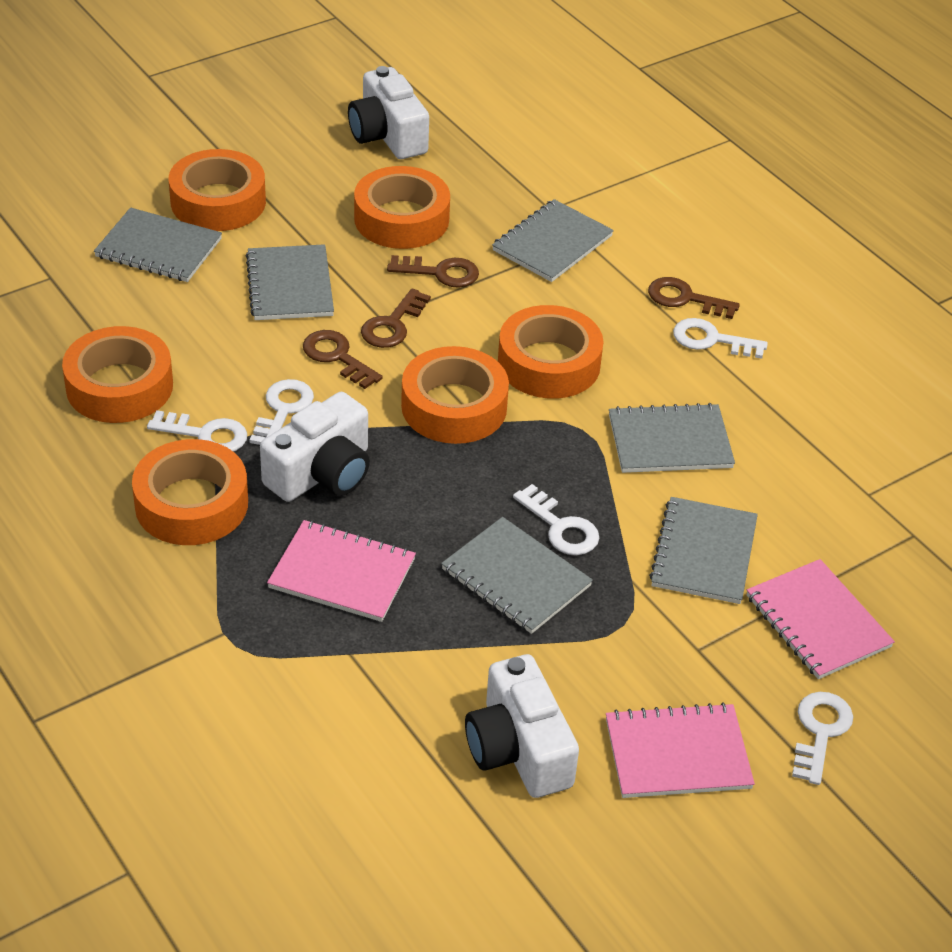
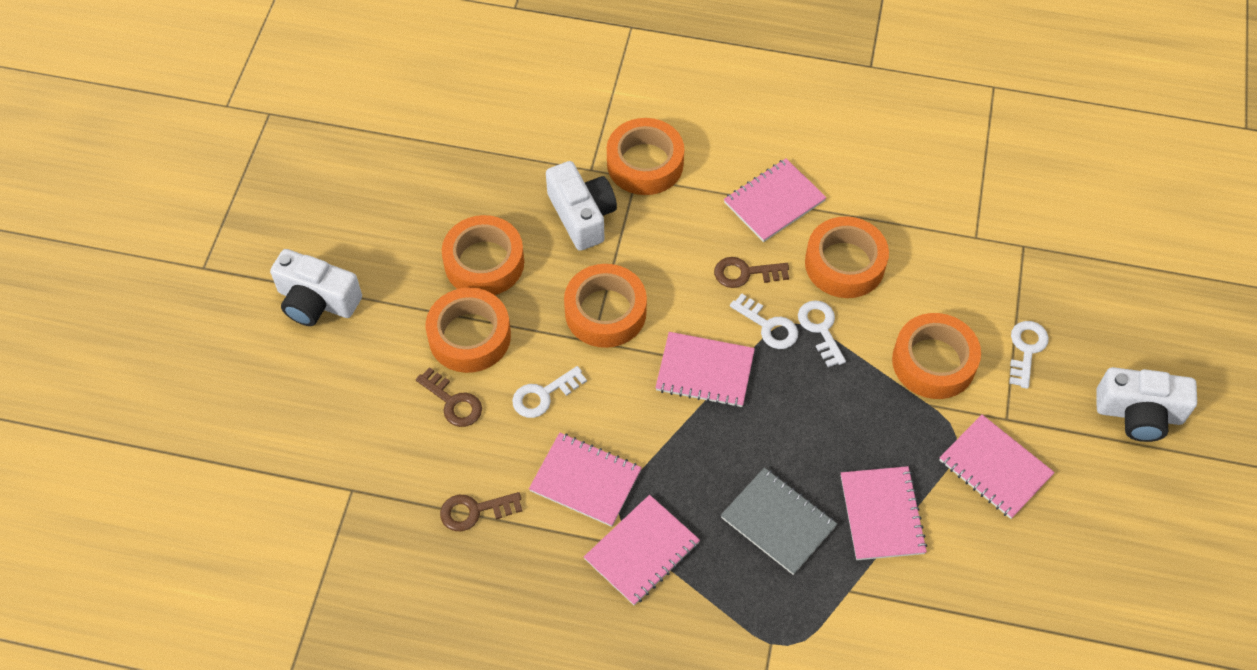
brown key: [303,330,383,389] [361,288,431,348] [387,255,479,288] [648,277,740,319] = 4 -> [416,367,482,427] [440,492,522,531] [714,257,789,288] = 3
grey notebook: [94,207,222,282] [246,244,334,320] [441,517,593,634] [492,199,614,282] [609,403,735,473] [649,497,758,604] = 6 -> [721,468,837,575] = 1
pink notebook: [267,520,416,622] [606,702,755,798] [747,559,895,679] = 3 -> [529,432,642,527] [584,495,700,605] [655,332,755,407] [724,158,827,242] [841,466,927,560] [939,415,1055,519] = 6
white key: [147,410,247,452] [250,379,314,445] [513,484,599,555] [673,318,768,359] [792,692,853,785] = 5 -> [512,366,587,418] [730,294,798,349] [798,300,846,367] [1009,321,1049,389] = 4

